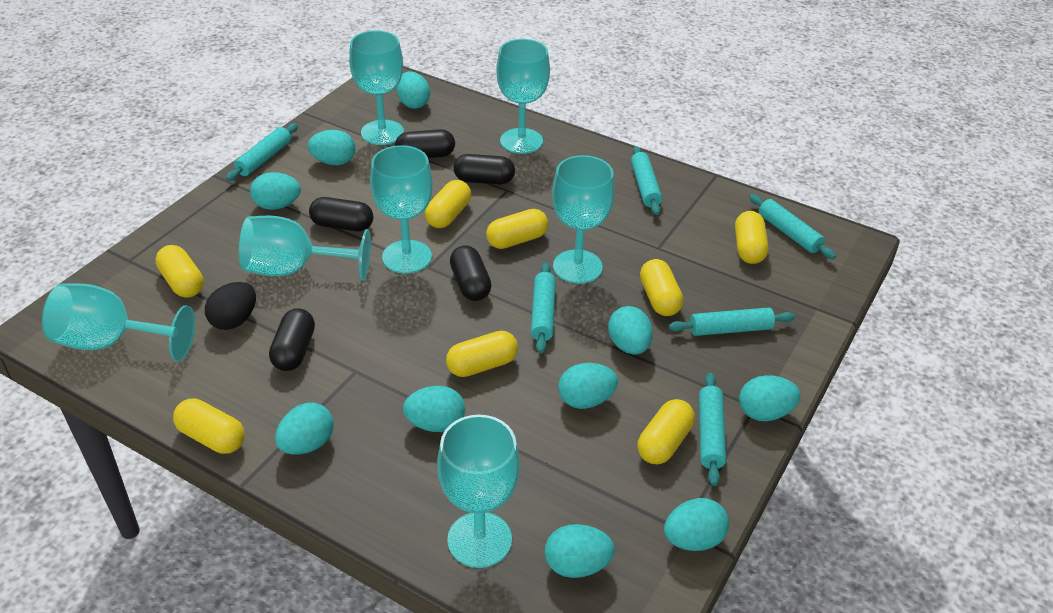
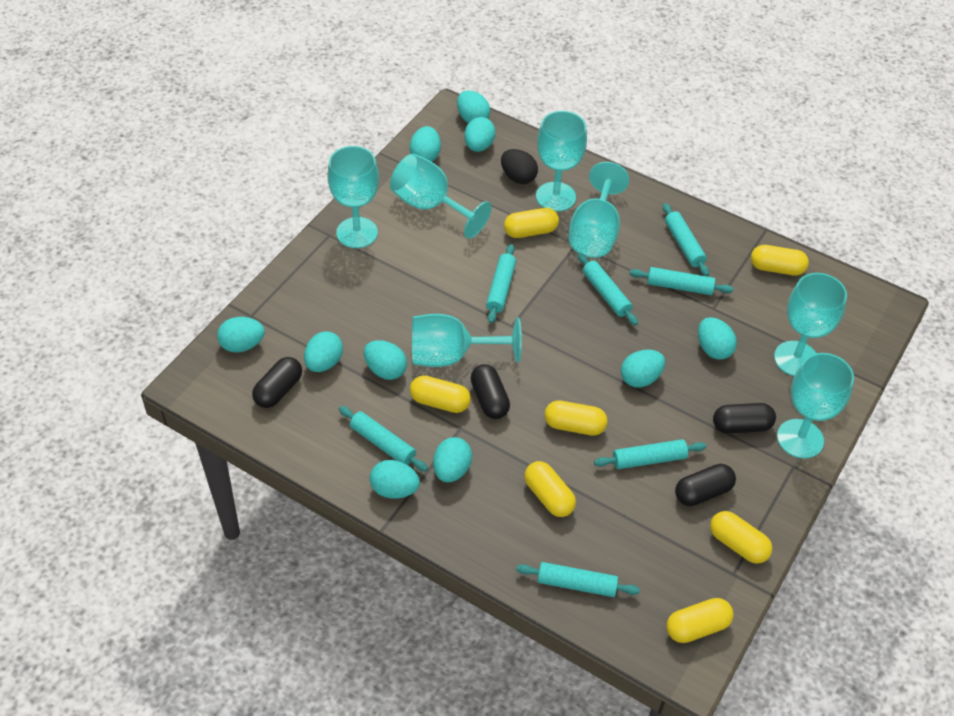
black capsule: [269,308,315,371] [309,197,374,232] [395,129,455,158] [450,245,492,301] [454,154,515,185] = 5 -> [252,357,302,408] [470,364,510,419] [675,464,736,506] [713,403,776,434] = 4
turquoise rolling pin: [226,123,298,181] [531,262,556,353] [631,146,662,215] [669,308,795,336] [699,373,726,486] [749,194,836,259] = 6 -> [339,406,428,472] [486,244,516,323] [516,562,640,597] [578,253,638,326] [594,439,706,469] [630,267,734,295] [663,203,709,276] = 7
yellow capsule: [155,245,204,298] [173,399,245,454] [425,180,471,228] [446,331,518,377] [486,209,548,249] [637,399,695,464] [640,259,684,316] [735,211,769,264] = 8 -> [410,375,471,413] [504,208,559,238] [524,461,576,517] [545,400,608,436] [667,598,734,643] [710,511,773,564] [751,245,809,276] = 7

